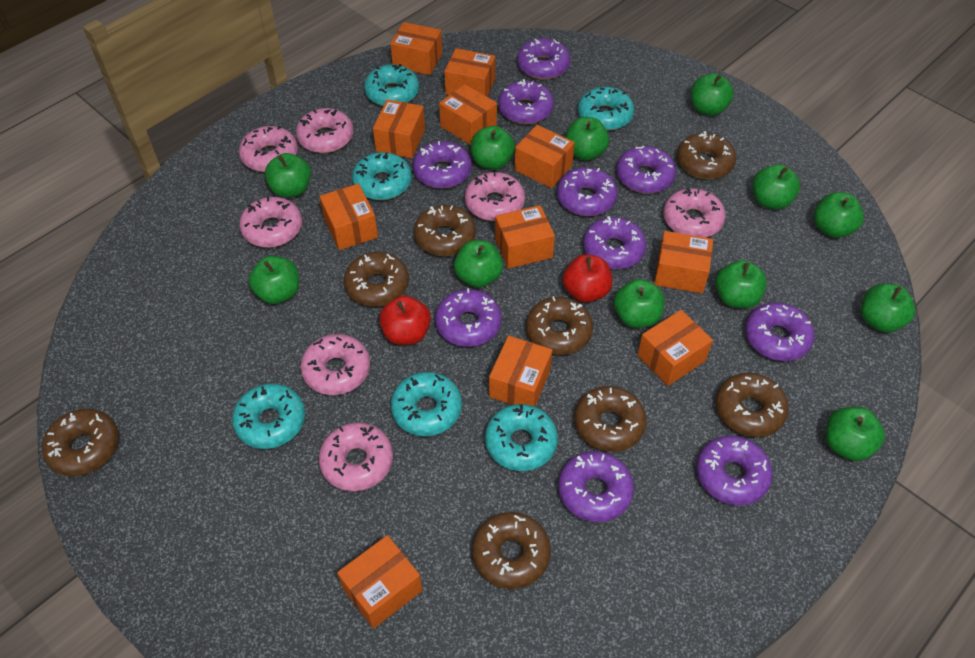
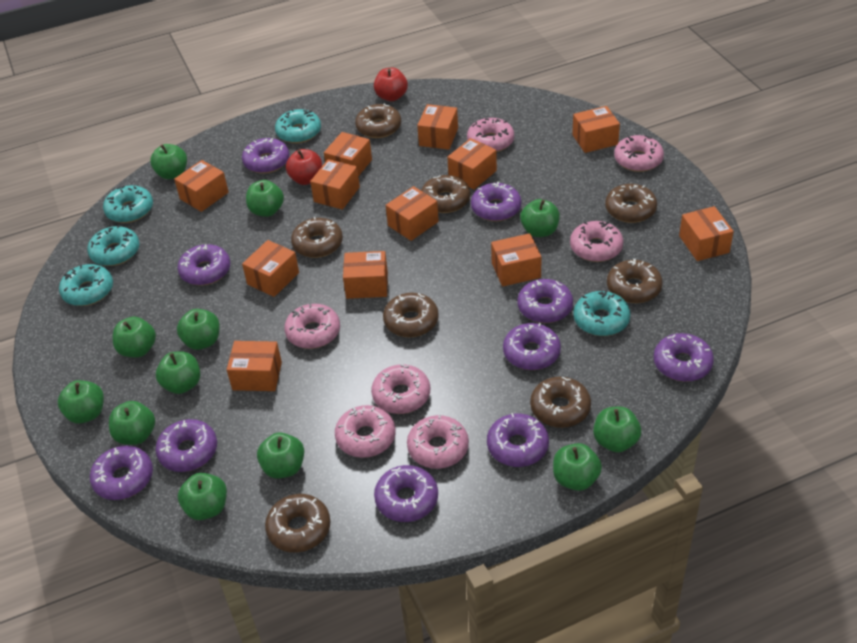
orange box: [319,184,378,250] [337,535,422,629] [373,99,425,158] [390,22,442,75] [439,84,497,145] [444,48,495,97] [489,335,552,407] [495,205,555,269] [515,125,575,188] [637,310,713,386] [654,231,713,293] = 11 -> [174,160,229,212] [227,341,282,391] [242,240,299,297] [310,159,360,210] [324,132,372,176] [343,251,388,299] [386,186,439,241] [417,104,458,150] [447,138,497,190] [491,233,542,287] [572,106,620,153] [679,206,734,261] = 12
turquoise donut: [232,384,305,449] [352,152,412,200] [364,64,419,106] [391,372,462,436] [485,404,558,471] [578,87,634,131] = 6 -> [59,264,113,306] [87,225,139,266] [103,185,153,223] [275,109,321,143] [574,290,631,336] = 5

